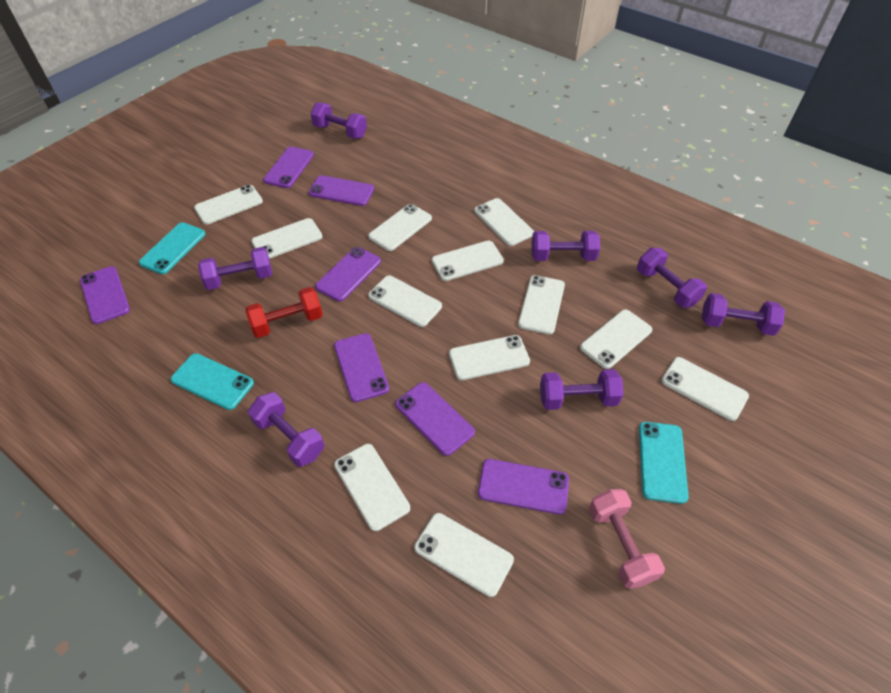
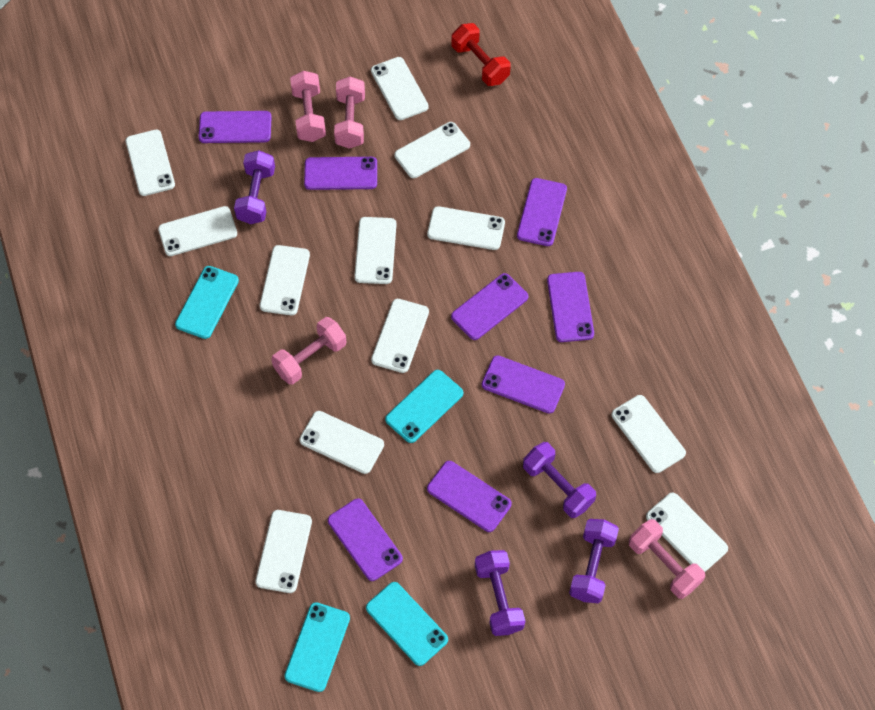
pink dumbbell: [589,489,665,589] = 1 -> [271,317,347,385] [290,71,326,142] [334,77,365,149] [629,519,705,599] = 4
purple dumbbell: [198,247,272,290] [248,392,324,467] [310,103,367,139] [531,231,600,261] [540,369,624,410] [637,248,707,308] [702,293,785,336] = 7 -> [234,150,275,224] [475,550,525,636] [523,442,596,518] [569,519,619,603] = 4
purple phone: [80,266,130,324] [263,147,314,188] [308,175,374,206] [315,247,381,302] [334,333,389,402] [395,382,475,456] [478,459,569,514] = 7 -> [199,111,272,143] [304,157,377,190] [328,499,403,581] [427,461,512,532] [451,273,528,340] [482,355,565,414] [517,178,567,246] [547,272,594,342] = 8
turquoise phone: [139,222,206,274] [170,353,254,410] [639,422,689,504] = 3 -> [175,266,239,339] [284,602,350,692] [366,582,448,666] [385,370,463,443] = 4

